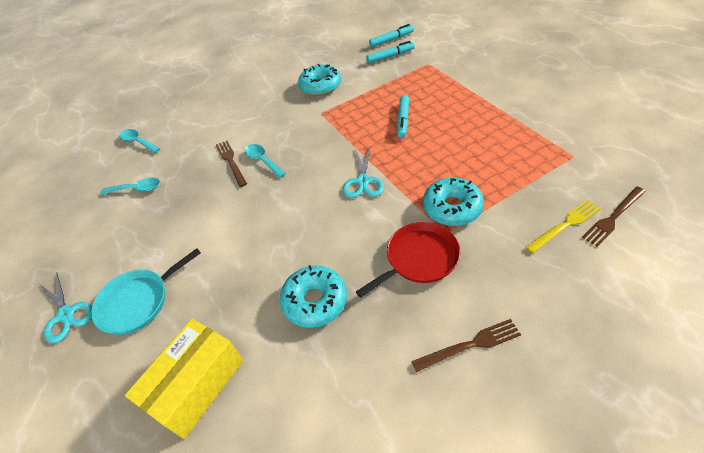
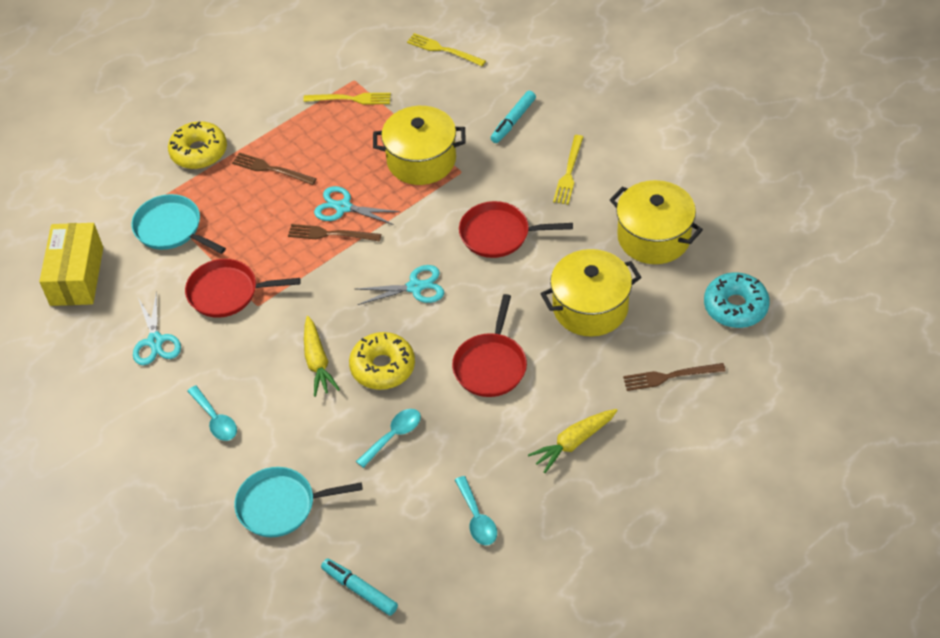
red pan: [356,222,460,298] = 1 -> [185,259,301,318] [452,294,527,397] [459,201,573,258] = 3
turquoise donut: [280,265,347,328] [298,64,341,96] [423,177,484,226] = 3 -> [704,272,770,328] = 1
turquoise marker: [366,41,415,64] [369,24,414,47] [397,95,409,138] = 3 -> [321,558,398,616] [491,91,536,143] = 2
turquoise pan: [91,248,201,335] = 1 -> [131,194,226,254] [234,467,363,537] = 2
turquoise scissors: [40,272,92,343] [343,147,384,198] = 2 -> [133,291,181,365] [314,186,401,225] [356,265,444,305] = 3
yellow carrot: none = 0 -> [304,316,340,397] [528,409,618,473] = 2
yellow donut: none = 0 -> [168,121,227,169] [349,332,415,390] = 2
yellow fork: [525,200,601,254] = 1 -> [303,93,391,105] [407,33,486,66] [553,135,583,205] = 3
yellow pot: none = 0 -> [373,106,466,185] [541,249,641,337] [610,180,703,264] = 3

